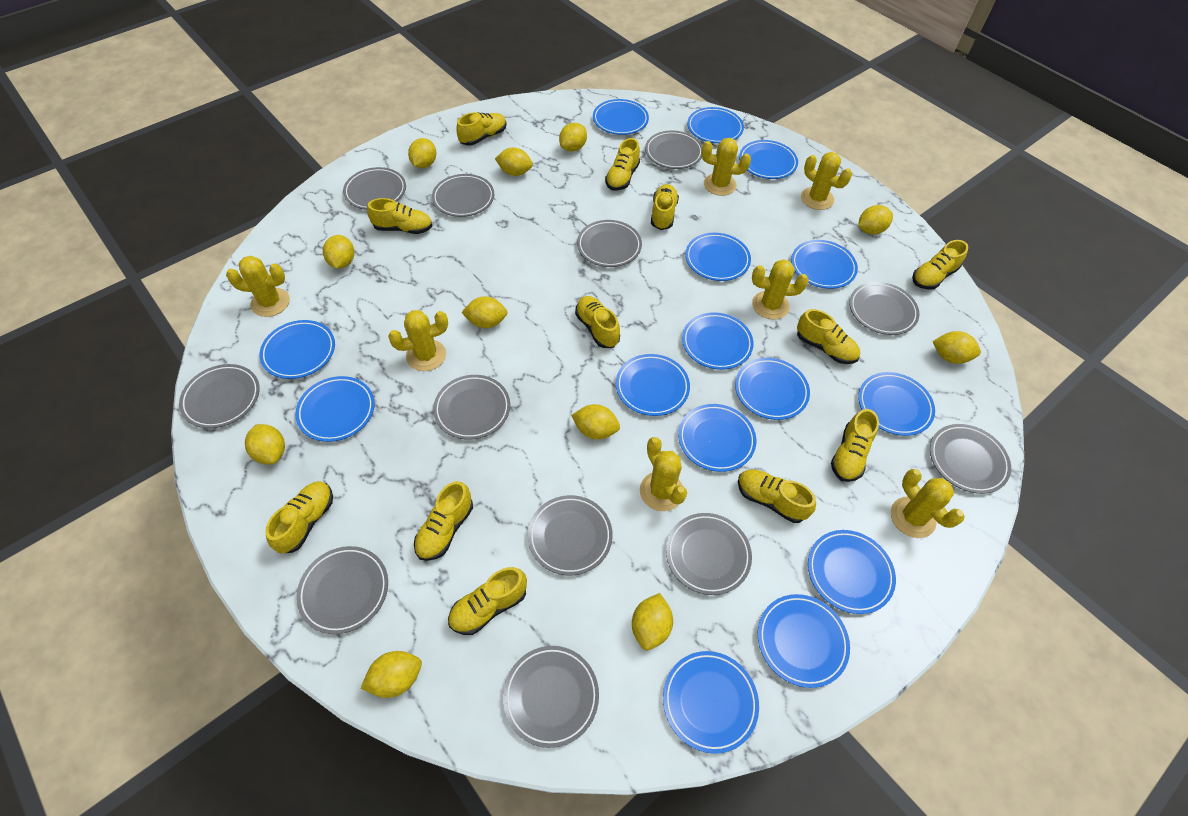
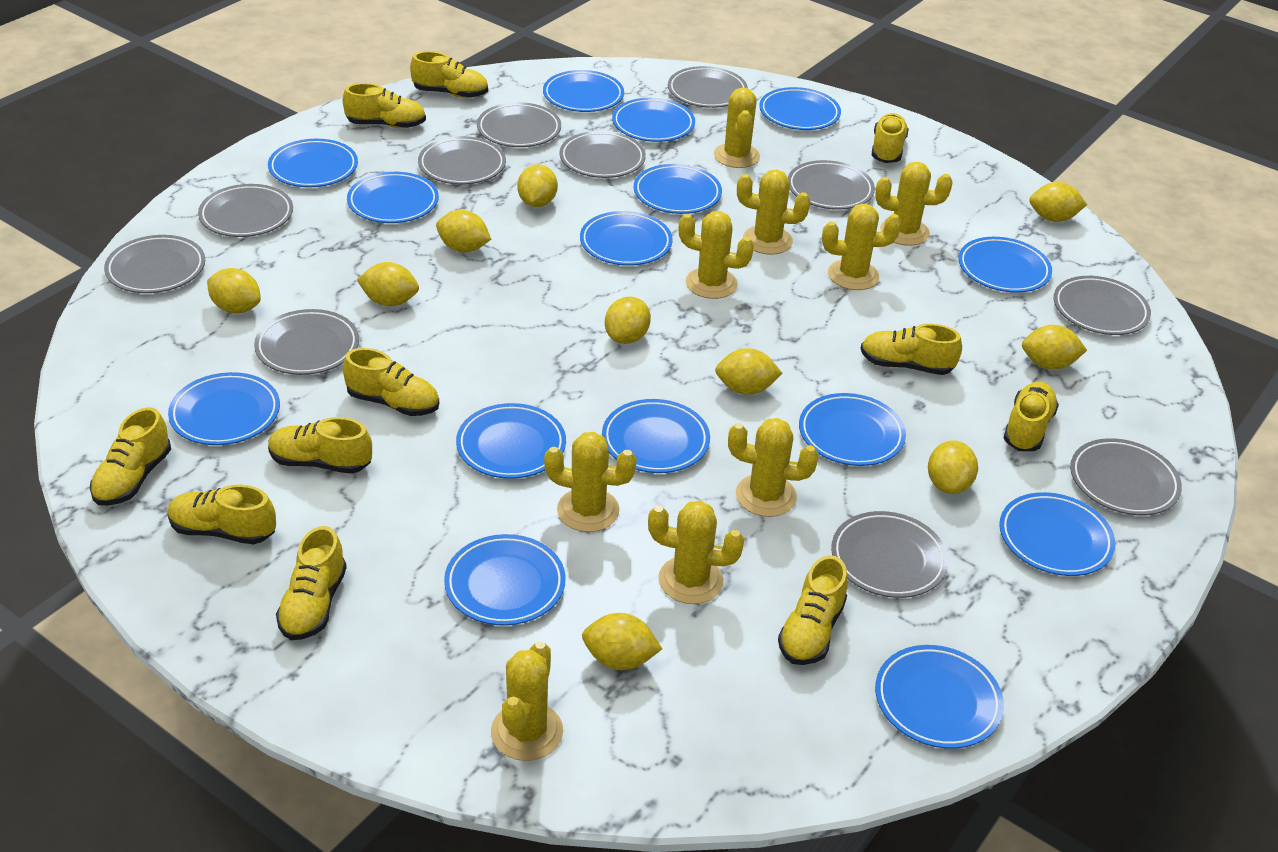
grey plate: [179,364,260,428] [296,546,388,634] [343,167,406,210] [432,174,494,217] [433,375,510,440] [503,646,599,748] [528,495,613,576] [577,220,642,267] [645,131,702,169] [666,513,752,595] [849,282,919,335] [930,424,1011,494] = 12 -> [104,235,205,293] [198,184,293,237] [254,309,359,375] [418,136,506,185] [477,102,561,147] [559,131,646,178] [668,66,748,108] [788,160,875,210] [831,511,948,598] [1054,276,1151,335] [1070,438,1182,515] = 11
yellow cactus: [226,256,290,317] [388,310,448,371] [640,437,687,511] [701,138,751,196] [752,259,809,319] [801,152,852,210] [891,469,965,538] = 7 -> [491,641,563,761] [544,432,637,532] [648,501,744,604] [679,211,754,299] [714,88,760,168] [728,418,819,517] [737,170,810,255] [822,204,901,290] [875,162,952,246] = 9
yellow lemon: [245,424,285,465] [323,235,354,269] [361,651,422,698] [408,138,436,168] [461,296,508,328] [495,147,533,176] [559,123,587,152] [571,404,620,439] [632,593,673,650] [858,205,893,235] [933,331,981,364] = 11 -> [207,268,261,314] [357,262,419,306] [436,210,491,253] [517,165,558,207] [582,613,662,670] [605,296,651,344] [715,348,782,395] [928,440,978,494] [1022,325,1087,369] [1029,182,1087,222] = 10
yellow shoe: [266,481,333,554] [367,198,432,234] [414,481,473,561] [448,567,527,635] [456,112,507,146] [575,296,620,348] [605,138,640,191] [651,184,679,230] [738,470,816,523] [797,309,860,364] [831,409,879,482] [912,240,968,289] = 12 -> [90,407,171,506] [167,485,276,544] [268,417,372,474] [276,526,347,640] [343,83,426,128] [343,348,439,416] [410,51,488,98] [778,555,848,665] [861,324,962,375] [872,113,909,163] [1003,382,1059,451] = 11

